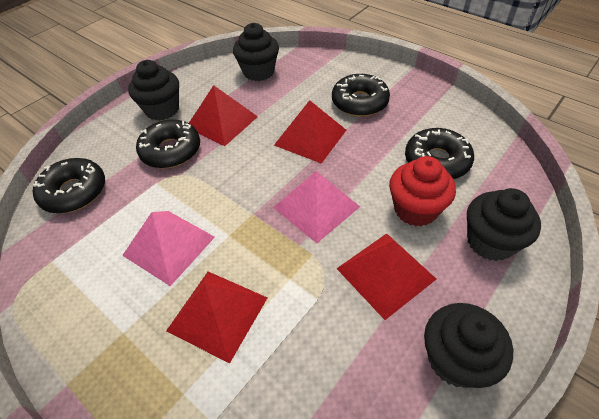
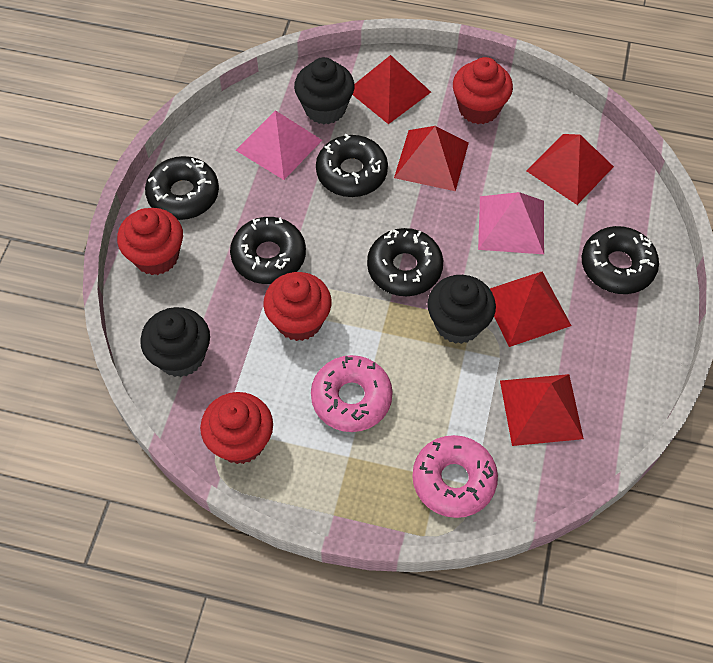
black cupcake: [128,60,179,121] [233,23,279,81] [424,303,513,388] [467,188,541,261] = 4 -> [140,307,210,377] [294,57,355,125] [427,275,496,344] = 3
black donut: [33,158,105,213] [136,119,200,169] [332,74,390,117] [405,128,474,179] = 4 -> [145,156,219,220] [230,217,306,284] [316,134,388,197] [367,228,443,296] [582,226,659,294] = 5
pink donut: none = 0 -> [311,355,393,432] [412,435,498,518] = 2
red cupcake: [389,156,456,226] = 1 -> [117,208,183,275] [200,392,273,464] [263,272,332,341] [453,57,513,124] = 4
red pyramid: [166,272,267,364] [189,85,258,146] [274,100,346,164] [336,234,436,320] = 4 -> [353,55,431,124] [394,126,469,191] [490,271,571,347] [500,374,584,446] [526,134,614,205] = 5

